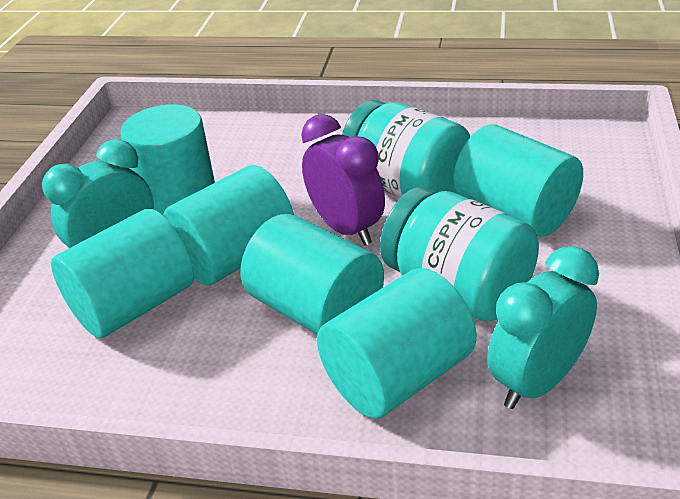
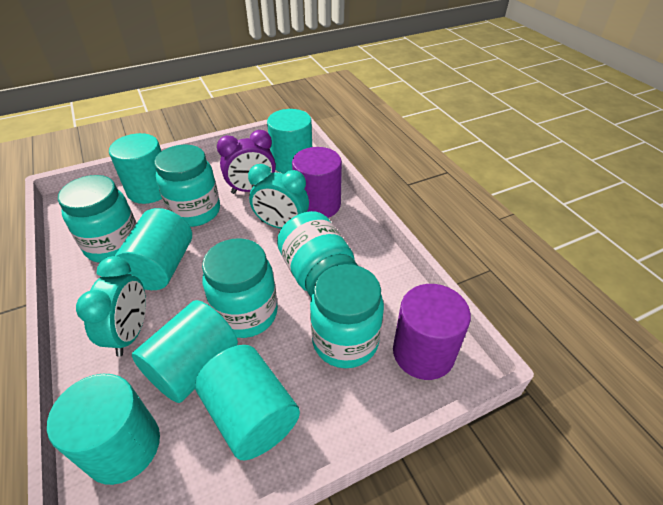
purple cylinder: none = 0 -> [292,147,342,218] [393,284,471,380] = 2
turquoise jar: [342,100,470,198] [380,187,539,322] = 2 -> [58,175,137,263] [154,145,220,227] [202,238,278,338] [277,211,358,297] [310,264,384,368] = 5

